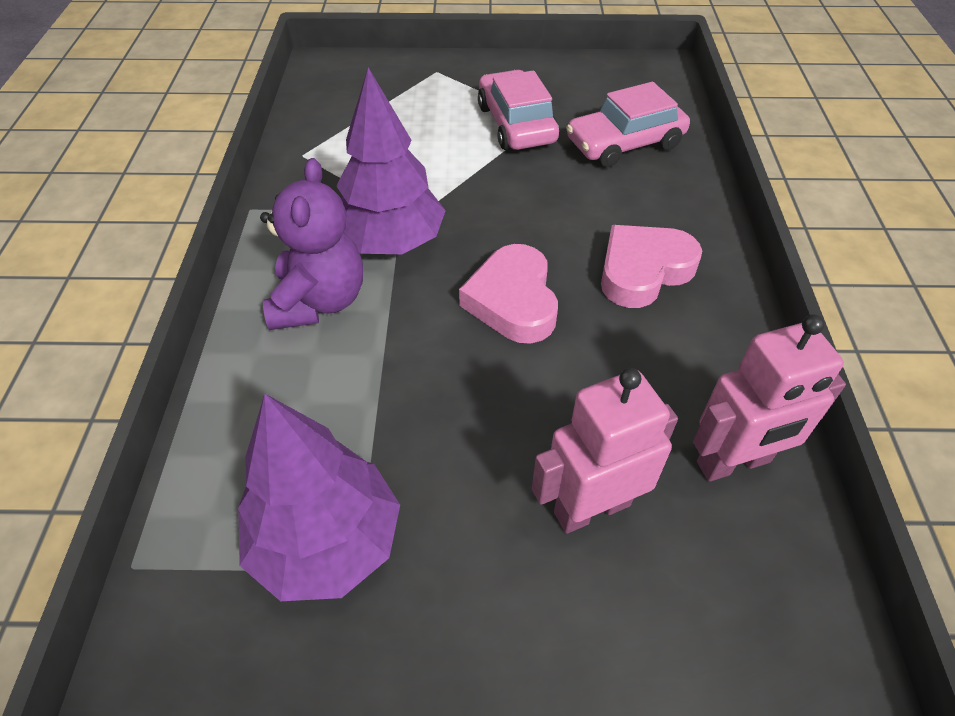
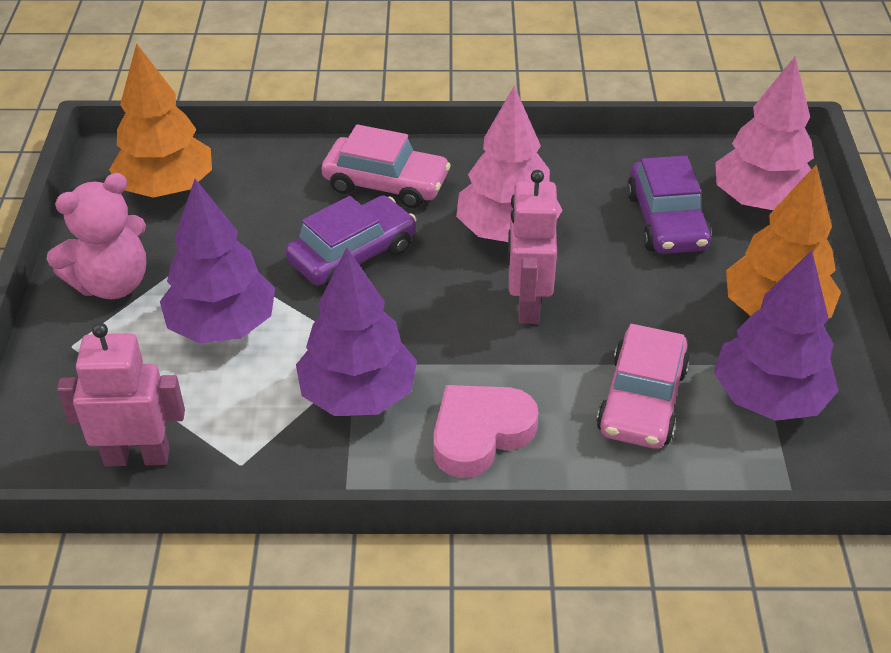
orange tree: none = 0 -> [109,43,212,198] [726,165,841,318] = 2
pink heart: [459,244,558,344] [601,225,702,308] = 2 -> [433,385,538,478] = 1
pink teddy bear: none = 0 -> [47,173,146,299] = 1
pink tree: none = 0 -> [456,86,563,242] [715,57,814,210] = 2
purple car: none = 0 -> [285,195,417,286] [627,156,712,254] = 2
purple teddy bear: [260,158,363,330] = 1 -> none = 0
purple tree: [238,394,400,601] [336,67,446,254] = 2 -> [160,179,275,344] [296,248,417,416] [714,250,839,421] = 3

